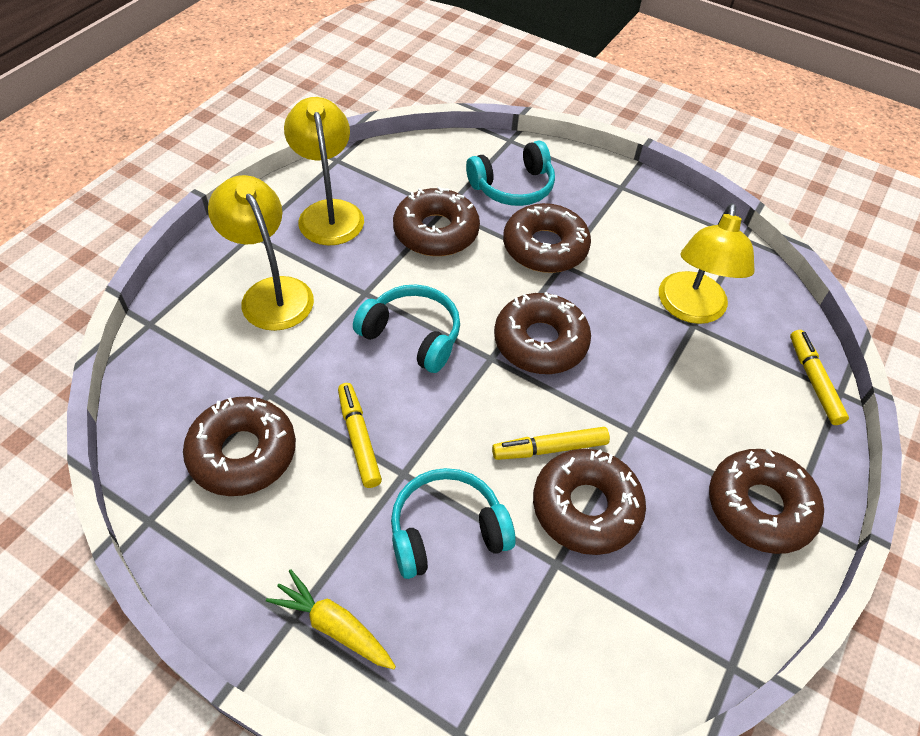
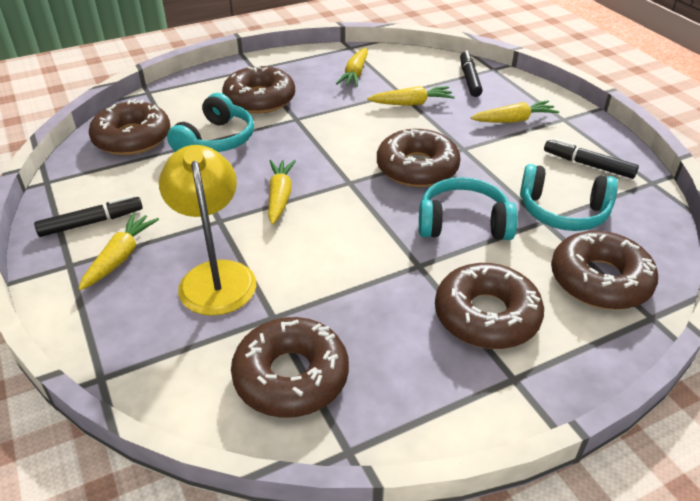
black marker: none = 0 -> [34,195,143,237] [460,50,483,97] [544,138,639,179] = 3
yellow carrot: [266,569,396,669] = 1 -> [78,213,159,290] [268,160,296,225] [336,48,368,87] [367,86,455,106] [471,100,559,123] = 5
yellow lamp: [208,175,314,331] [284,97,364,245] [659,203,754,324] = 3 -> [159,145,256,316] = 1
yellow marker: [338,383,382,488] [492,427,610,460] [790,330,849,425] = 3 -> none = 0

